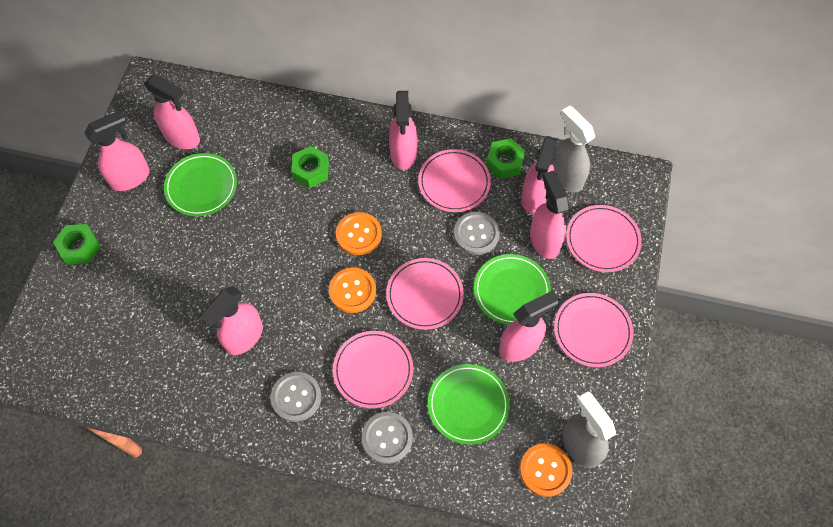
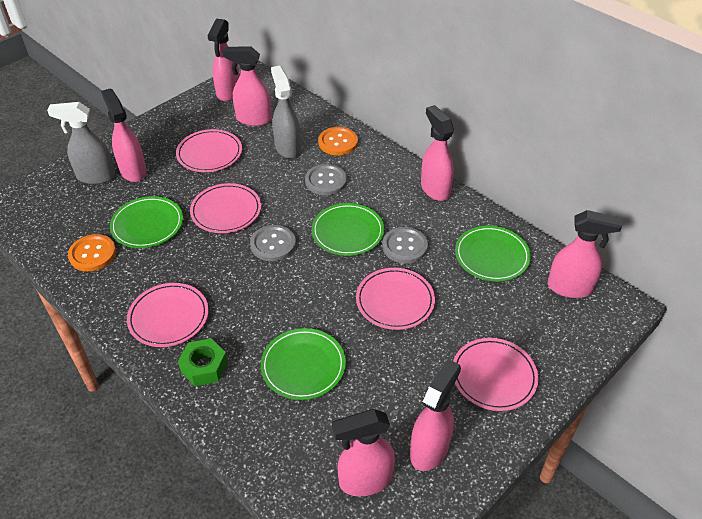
green nut: [53,224,101,265] [291,146,329,188] [486,138,526,179] = 3 -> [178,338,228,386] = 1
green plate: [164,153,237,216] [428,364,510,444] [474,254,551,325] = 3 -> [110,196,183,248] [261,328,346,400] [312,203,384,256] [455,226,531,281] = 4
orange button: [329,267,376,313] [336,212,382,255] [520,443,573,497] = 3 -> [68,234,116,271] [318,127,358,155] = 2

